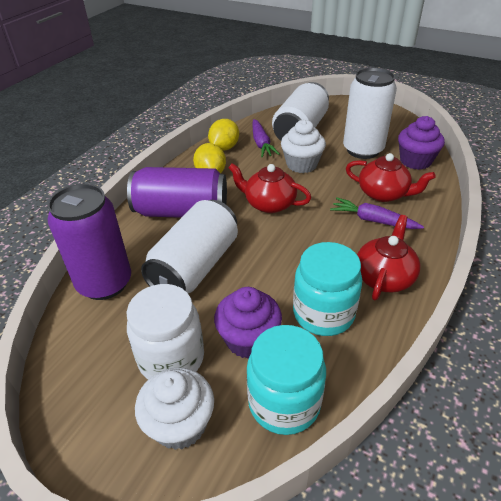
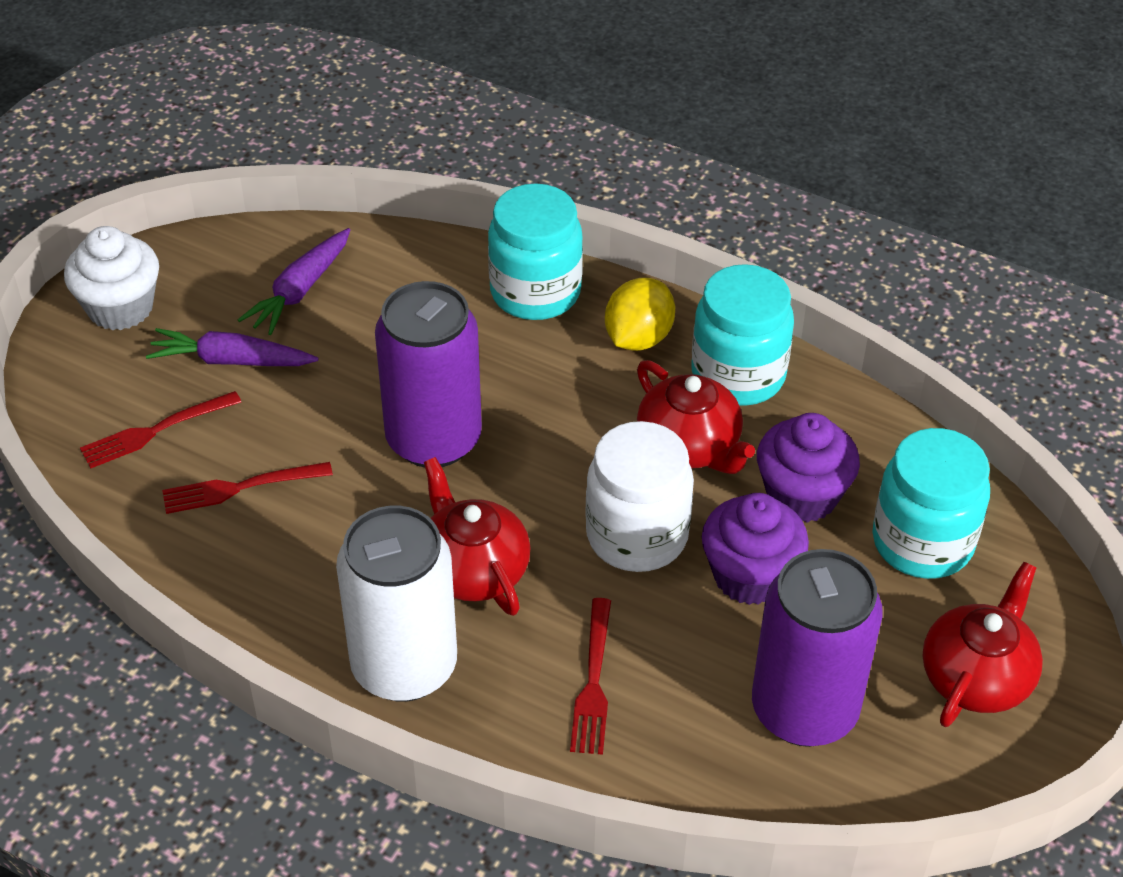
red fork: none = 0 -> [80,391,241,468] [162,462,333,514] [570,598,611,755] = 3
turquoise jar: [247,325,326,435] [293,242,362,336] = 2 -> [488,184,583,320] [691,264,794,406] [873,428,990,579] = 3
white can: [141,200,238,293] [272,82,329,141] [343,68,397,159] = 3 -> [336,506,457,702] = 1
white cupcake: [135,368,214,450] [281,120,326,173] = 2 -> [64,226,159,330] = 1
yellow lemon: [193,143,226,174] [208,119,239,151] = 2 -> [605,278,675,351] = 1

